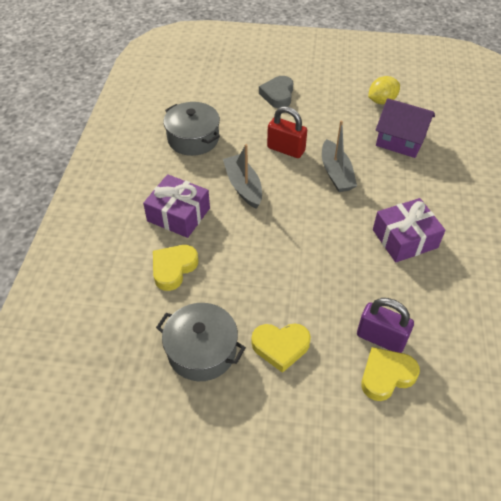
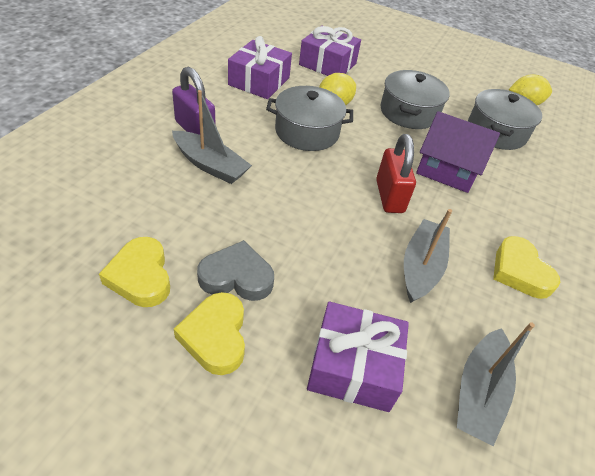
grey boat: [223,144,262,208] [322,121,357,192] = 2 -> [172,90,252,184] [404,209,452,303] [457,322,535,447] = 3
grey pot: [156,303,246,381] [163,102,220,156] = 2 -> [266,86,353,151] [381,70,450,129] [468,89,542,150] = 3
purple gift: [143,174,210,238] [373,198,445,263] = 2 -> [228,36,292,99] [299,25,361,76] [307,301,409,412] = 3
yellow lemon: [368,76,400,104] = 1 -> [319,73,356,105] [509,74,552,105] = 2

